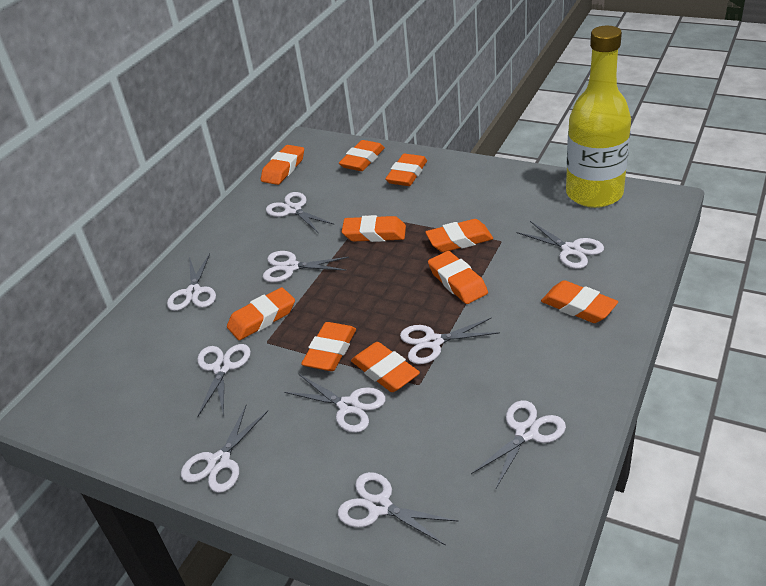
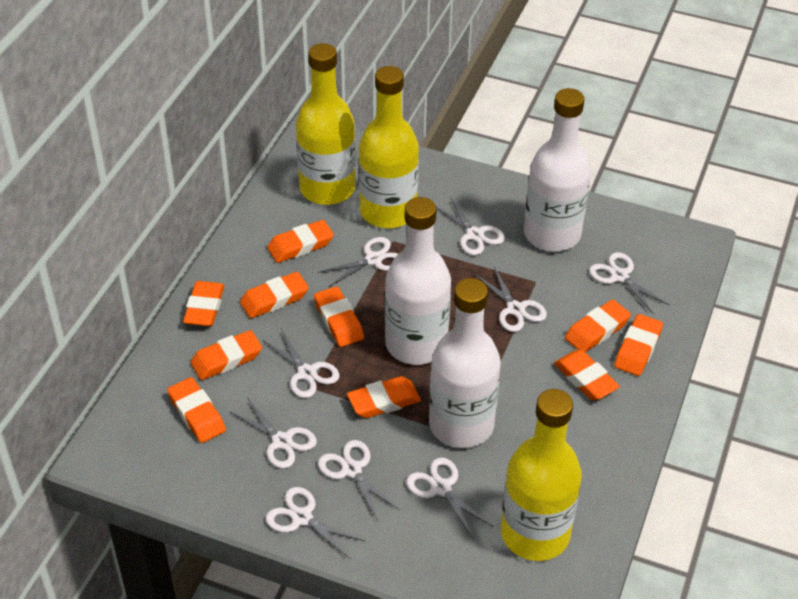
white bottle: none = 0 -> [385,197,451,365] [429,278,501,448] [524,88,591,251] = 3
white scissors: [167,253,216,311] [181,406,268,493] [197,344,251,418] [263,251,349,282] [266,192,335,233] [284,374,386,433] [338,472,459,546] [400,317,500,364] [471,400,566,488] [517,221,604,269] = 10 -> [229,397,317,469] [262,329,339,398] [266,487,365,559] [317,237,398,287] [318,440,399,521] [406,457,494,538] [436,196,505,255] [475,266,547,332] [589,252,669,315] = 9
yellow bottle: [566,26,631,208] = 1 -> [296,43,356,205] [359,66,419,228] [501,389,582,561] = 3

